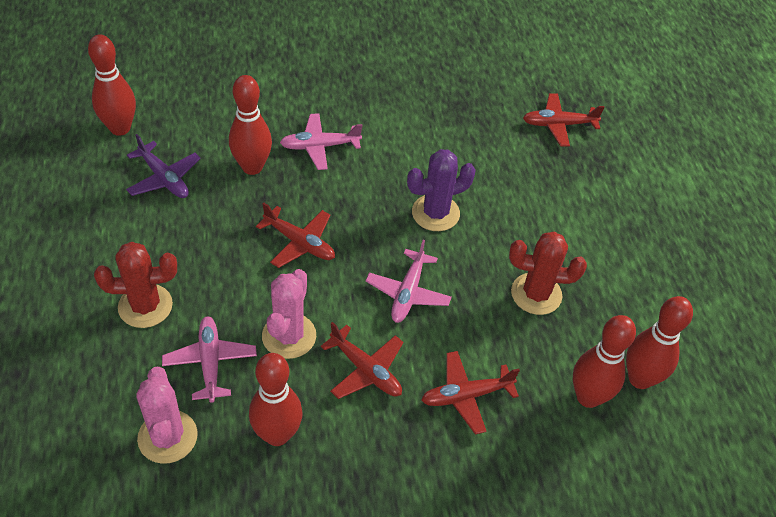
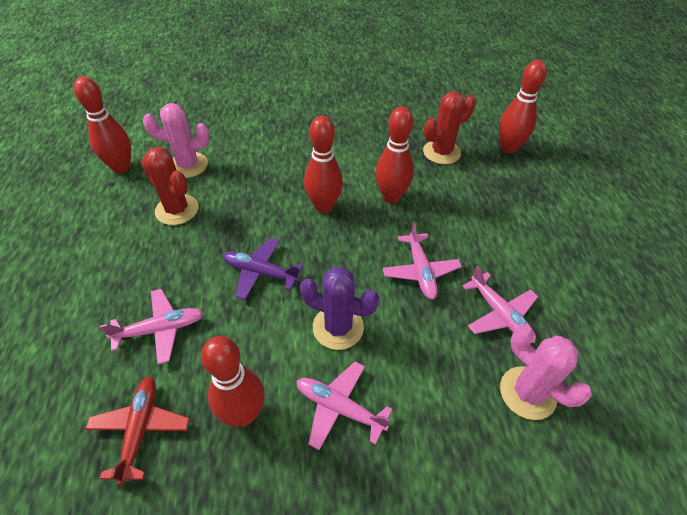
pink plane: [162,316,257,403] [280,113,363,170] [366,240,452,323] = 3 -> [100,289,203,364] [297,362,392,450] [383,222,462,299] [463,266,538,343] = 4
red plane: [256,202,335,268] [321,322,404,399] [421,351,520,434] [523,93,604,146] = 4 -> [85,376,189,485] = 1

